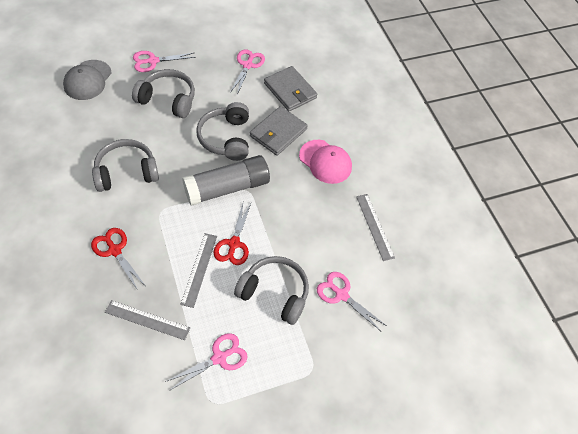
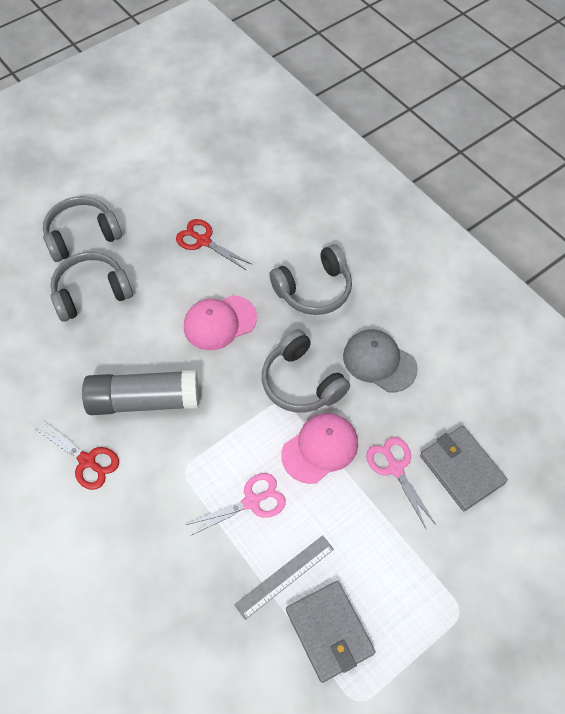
grey ruler: [105,300,190,340] [180,233,217,308] [356,194,395,261] = 3 -> [234,535,334,620] = 1
pink cap: [299,140,352,184] = 1 -> [184,295,257,350] [281,413,358,484] = 2
pink scissors: [133,51,196,72] [165,333,248,391] [230,49,265,95] [317,272,387,332] = 4 -> [186,473,286,536] [366,437,436,529] = 2

